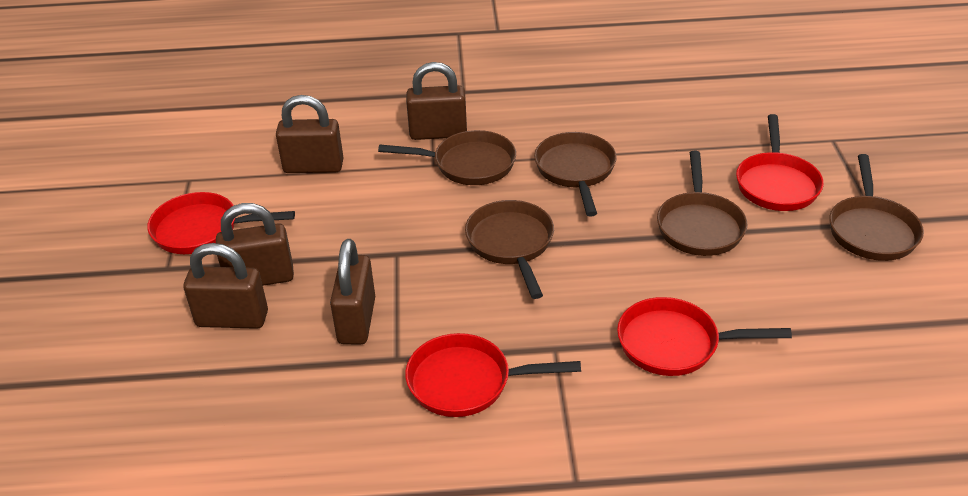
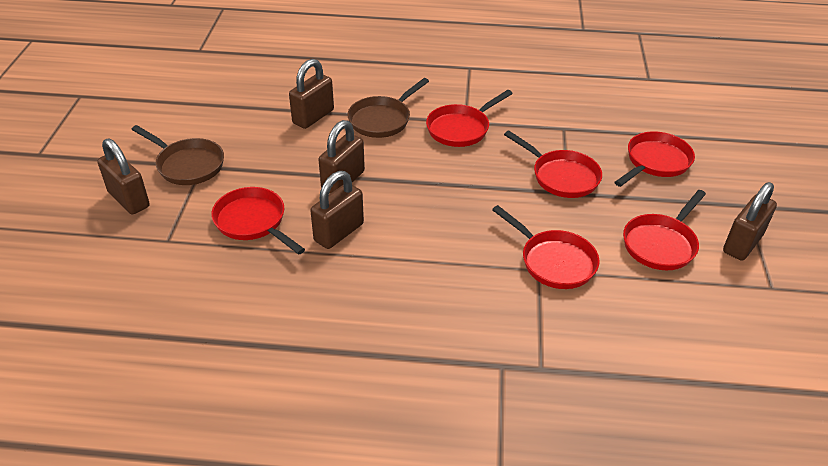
brown pan: [378,130,516,185] [465,200,554,299] [534,132,617,217] [657,151,747,256] [829,154,924,261] = 5 -> [131,125,224,185] [348,78,429,138] = 2
red pan: [147,192,295,254] [405,333,581,417] [617,297,792,376] [736,114,824,211] = 4 -> [211,187,305,255] [426,90,513,147] [492,205,600,289] [504,131,602,198] [615,131,695,187] [623,190,706,270] = 6

